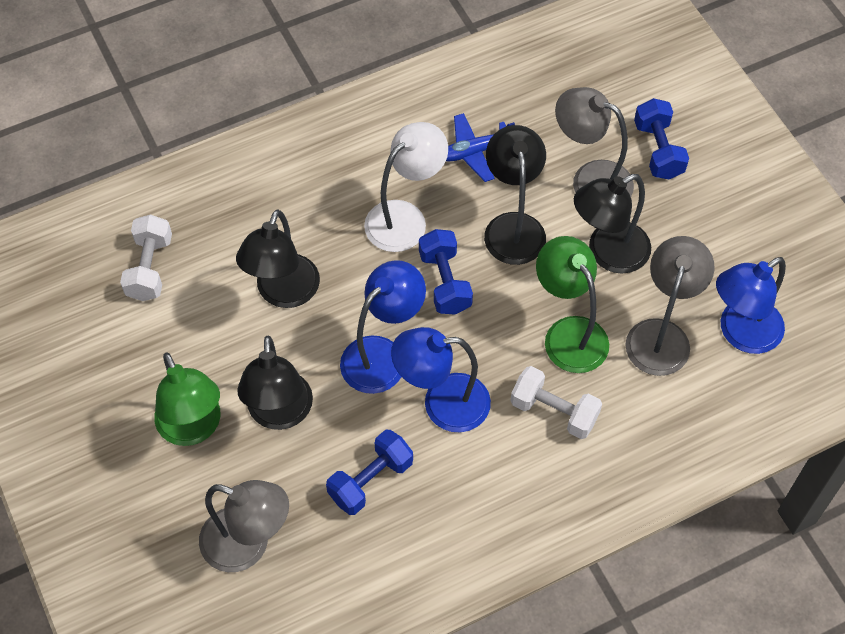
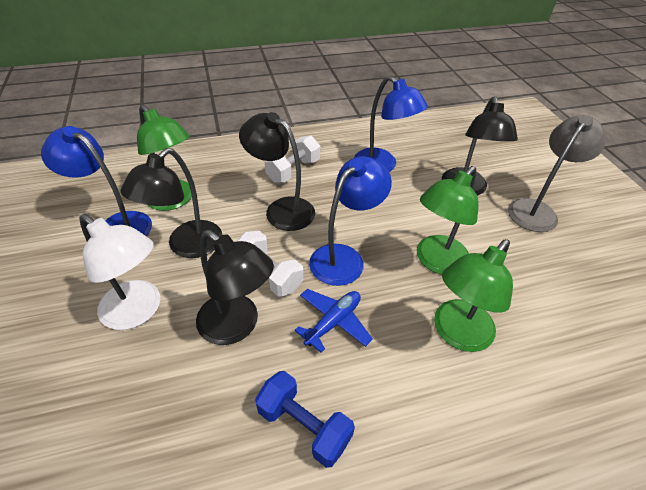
blue dumbbell: [326,430,413,515] [419,229,473,314] [634,98,689,179] = 3 -> [255,371,355,468] = 1
green lamp: [154,352,221,446] [536,236,609,373] = 2 -> [137,105,192,211] [417,166,479,275] [434,239,513,352] = 3
grey lamp: [199,480,289,572] [555,87,634,197] [625,236,715,376] = 3 -> [508,115,606,232] = 1

